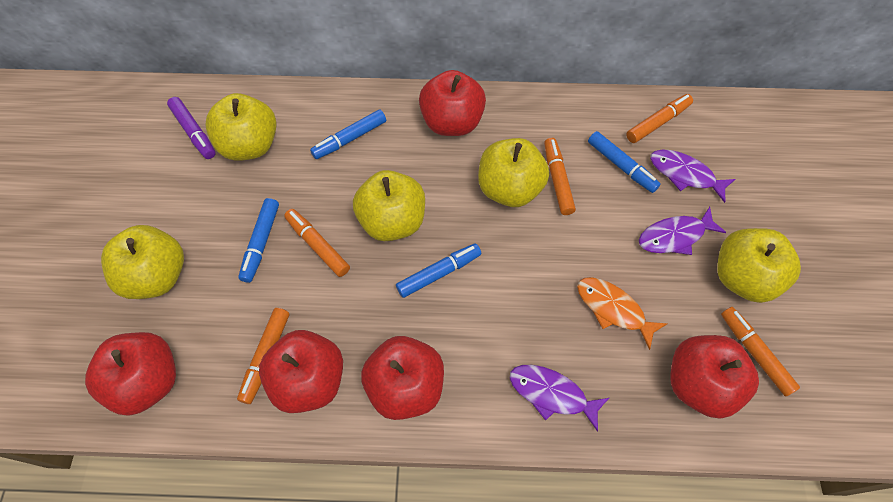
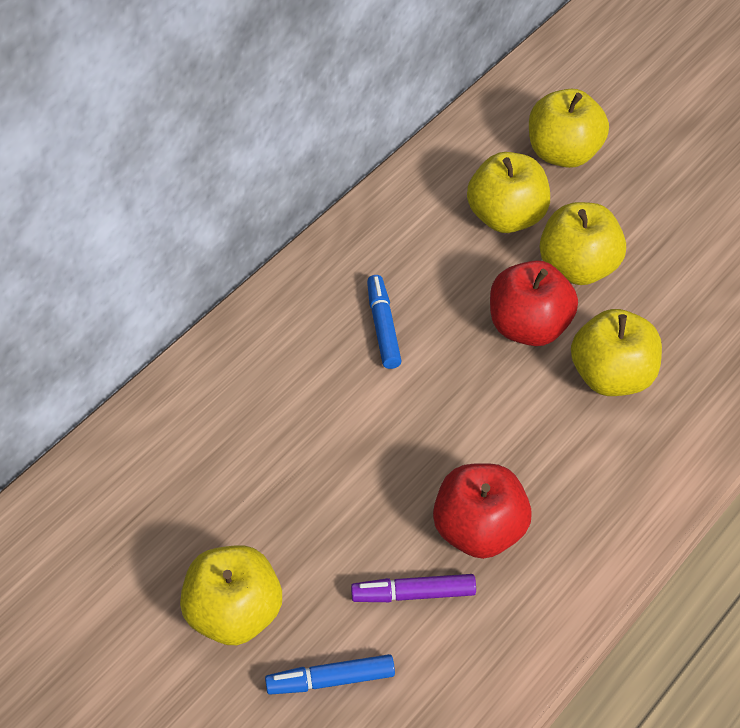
blue marker: [238,198,279,283] [310,109,386,159] [396,244,481,298] [588,131,661,193] = 4 -> [265,654,395,695] [367,275,402,369] = 2
orange fish: [577,277,668,350] = 1 -> none = 0
orange marker: [237,308,289,404] [284,209,350,277] [544,138,576,215] [626,94,693,143] [721,307,800,396] = 5 -> none = 0
purple fish: [510,365,609,432] [639,207,726,255] [650,149,736,203] = 3 -> none = 0
red apple: [85,332,176,416] [259,330,343,413] [361,336,444,420] [419,70,486,136] [670,335,759,419] = 5 -> [433,463,532,559] [490,260,578,346] = 2

